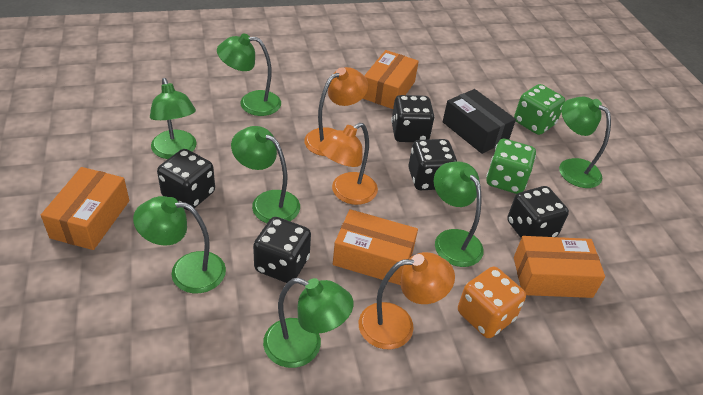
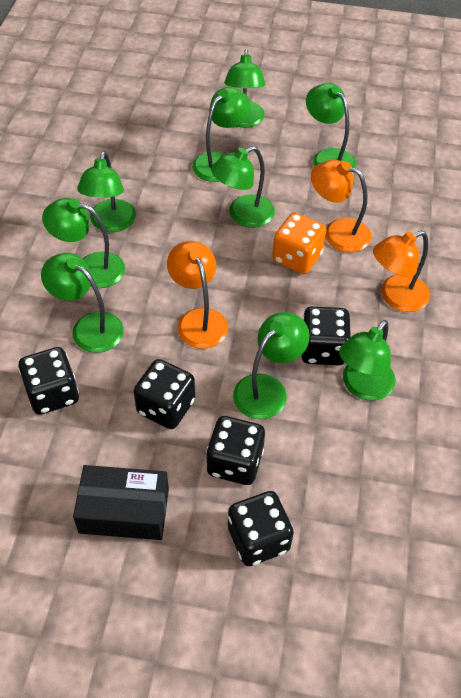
green dice: [486,139,536,194] [514,84,565,135] = 2 -> none = 0
green lamp: [133,196,226,293] [150,78,197,159] [217,33,281,116] [231,126,300,223] [263,278,354,368] [434,162,484,267] [559,97,611,188] = 7 -> [41,253,124,353] [42,198,125,288] [77,151,136,232] [192,87,251,182] [211,146,275,227] [224,49,265,128] [233,312,310,419] [306,83,356,173] [339,320,396,401] = 9
orange box: [41,167,129,250] [333,209,418,285] [362,50,419,109] [514,236,605,298] = 4 -> none = 0

